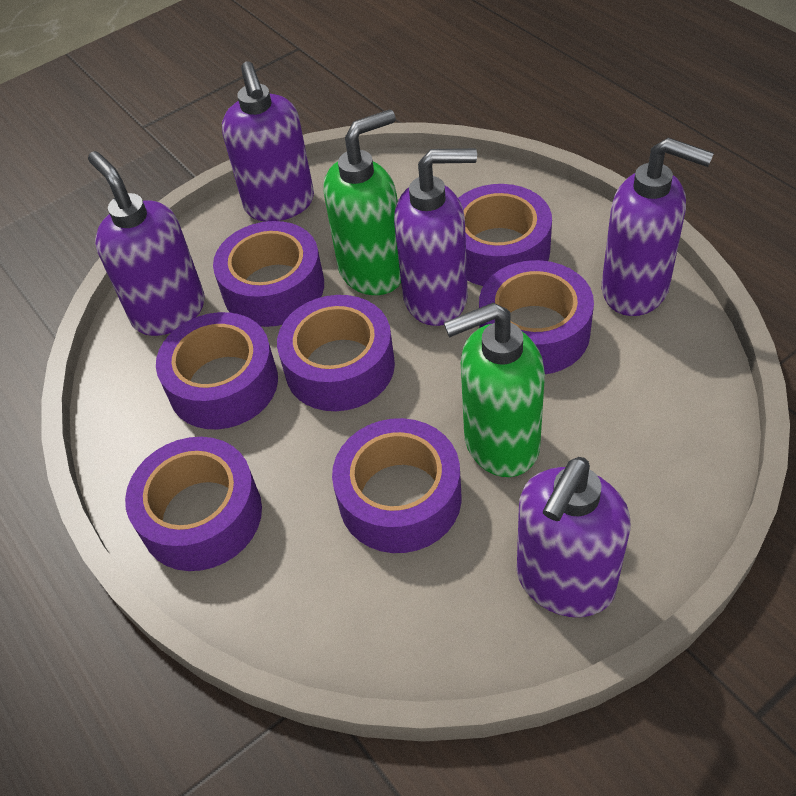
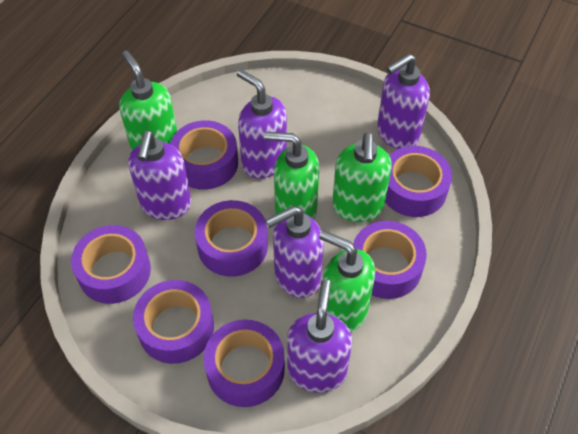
green soap dispenser: [323,109,401,295] [444,303,545,477] = 2 -> [120,51,177,152] [264,132,319,220] [319,230,375,333] [332,132,392,222] = 4

